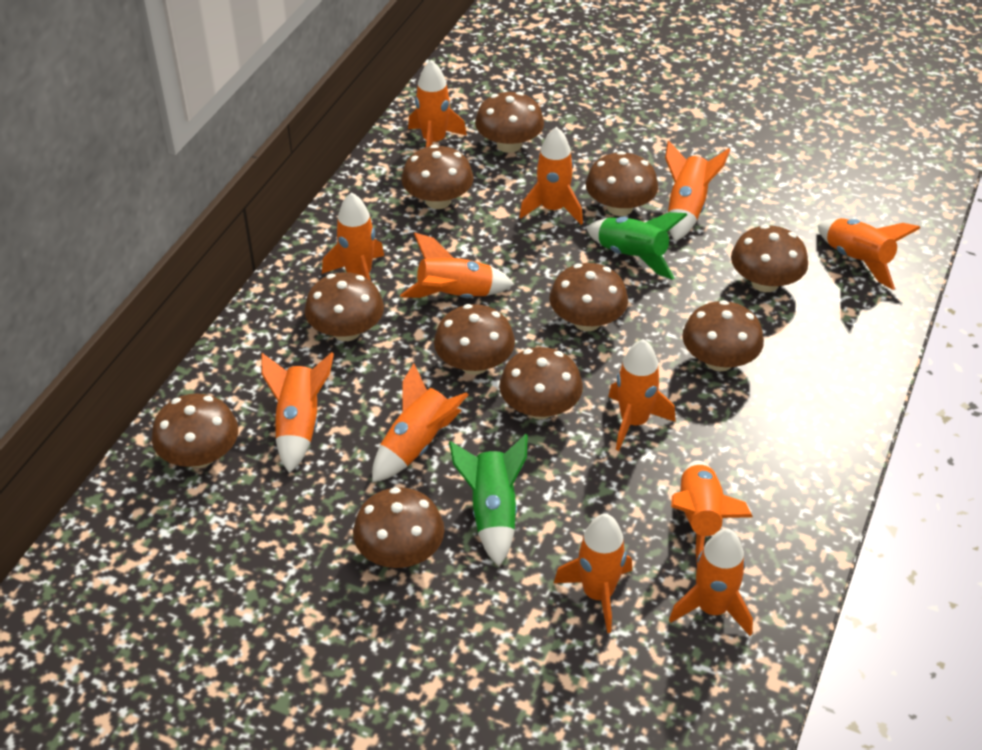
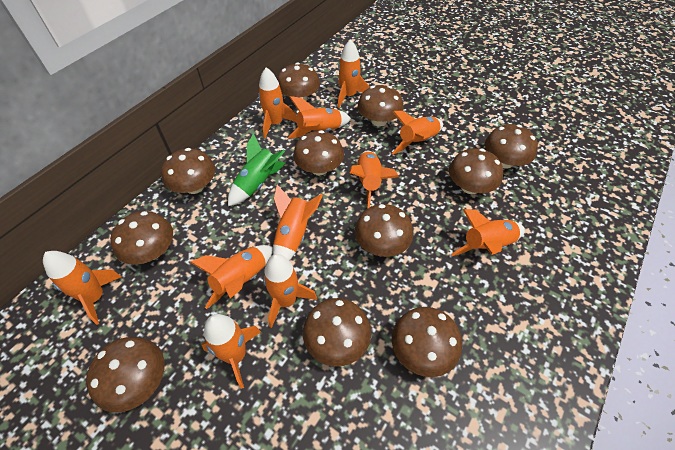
green rocket: [449,434,528,566] [586,212,687,280] = 2 -> [228,133,285,206] = 1
orange rocket: [261,352,334,473] [322,192,384,281] [372,363,469,483] [400,232,515,298] [408,60,467,147] [519,127,583,225] [554,514,632,633] [608,339,676,451] [665,141,730,242] [669,529,753,636] [671,460,753,566] [818,218,920,290] = 12 -> [43,251,122,325] [190,245,273,309] [202,314,261,389] [258,67,296,138] [263,254,317,328] [273,185,323,261] [288,96,351,139] [338,39,370,108] [350,151,399,209] [392,111,443,155] [451,209,525,256] = 11

